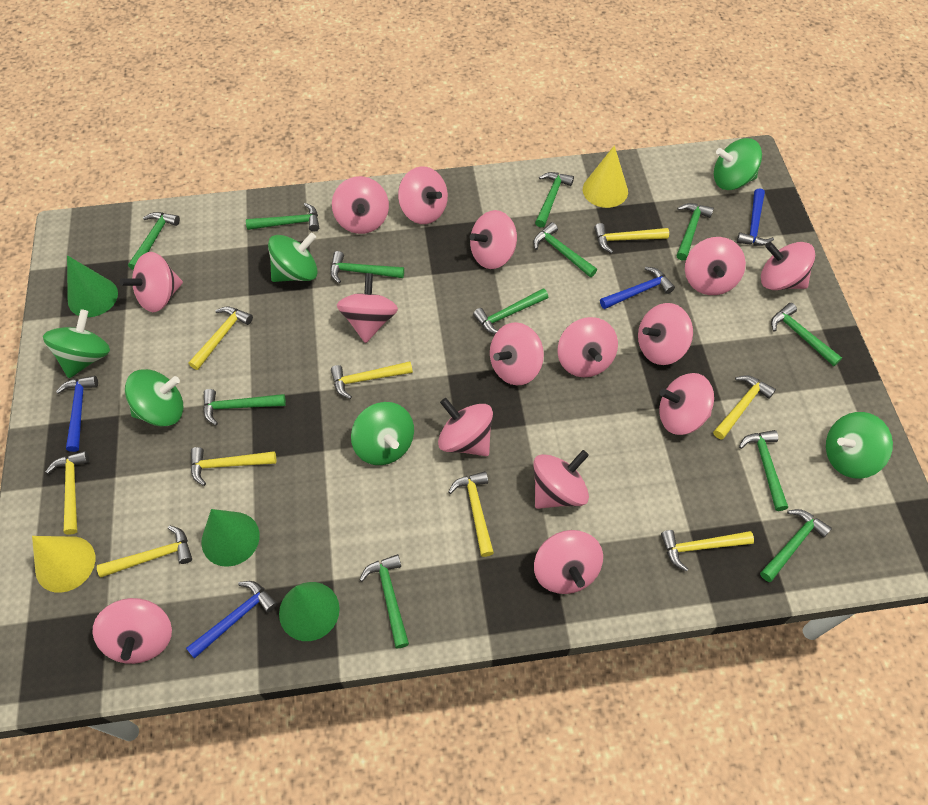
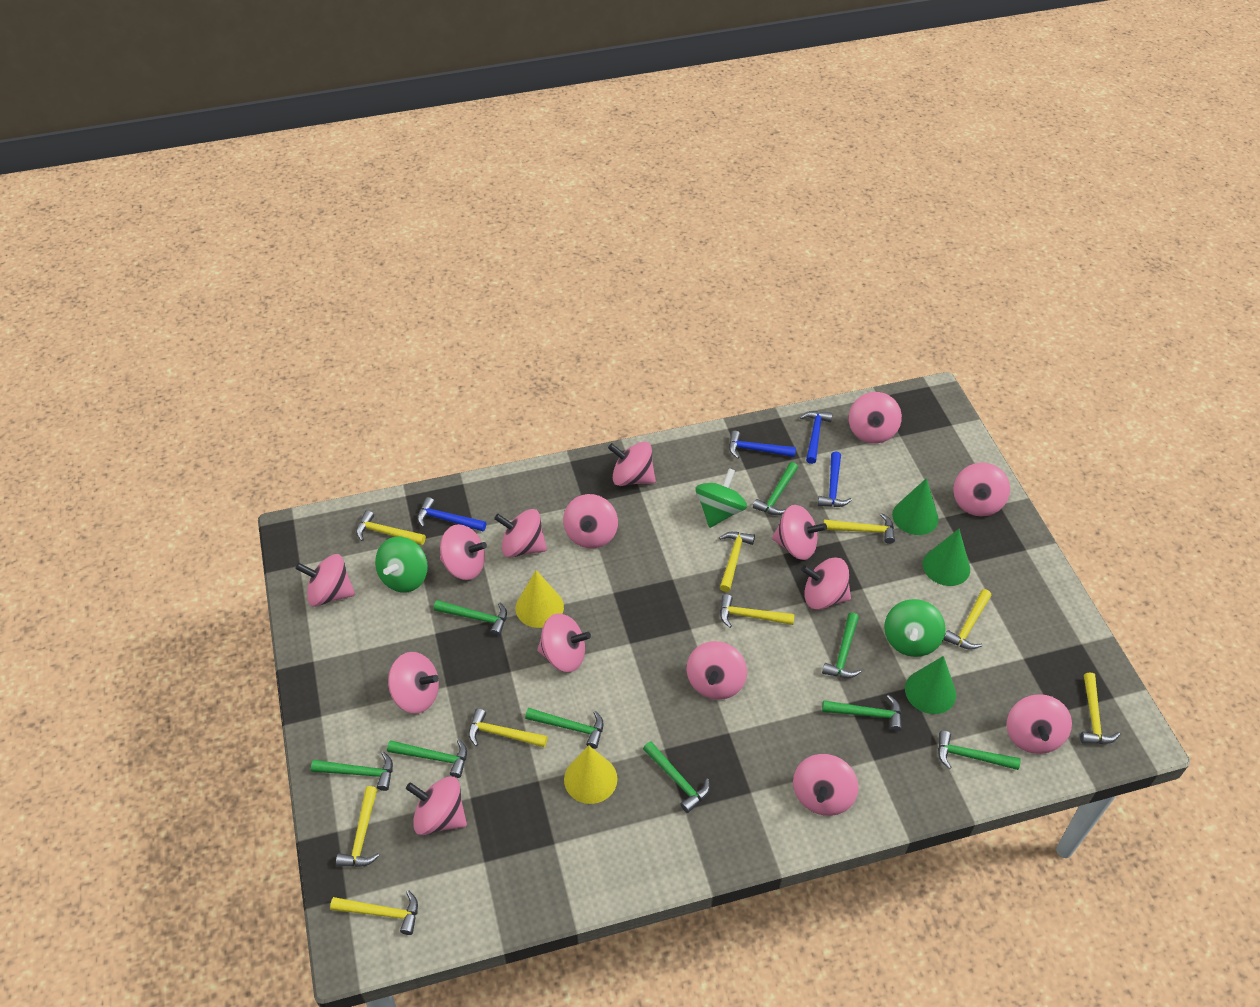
green hammer: [128,212,180,270] [203,389,286,425] [246,203,319,232] [330,251,404,283] [359,554,409,648] [473,288,548,334] [533,222,597,277] [535,172,574,228] [677,203,714,261] [739,430,788,511] [760,509,832,582] [771,303,842,366] = 12 -> [311,752,393,791] [387,739,467,778] [434,600,507,636] [525,708,604,749] [643,741,710,813] [753,462,798,515] [822,613,861,678] [822,695,902,732] [938,731,1021,770] = 9
green spinning top: [43,309,110,378] [125,369,183,427] [268,233,318,282] [351,402,414,465] [714,138,762,190] [826,412,893,479] = 6 -> [375,537,428,593] [696,468,747,528] [884,599,946,657] = 3

